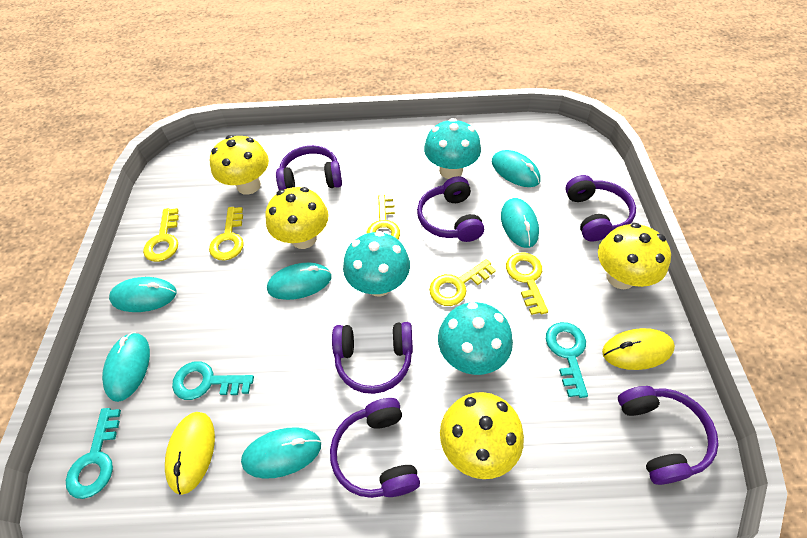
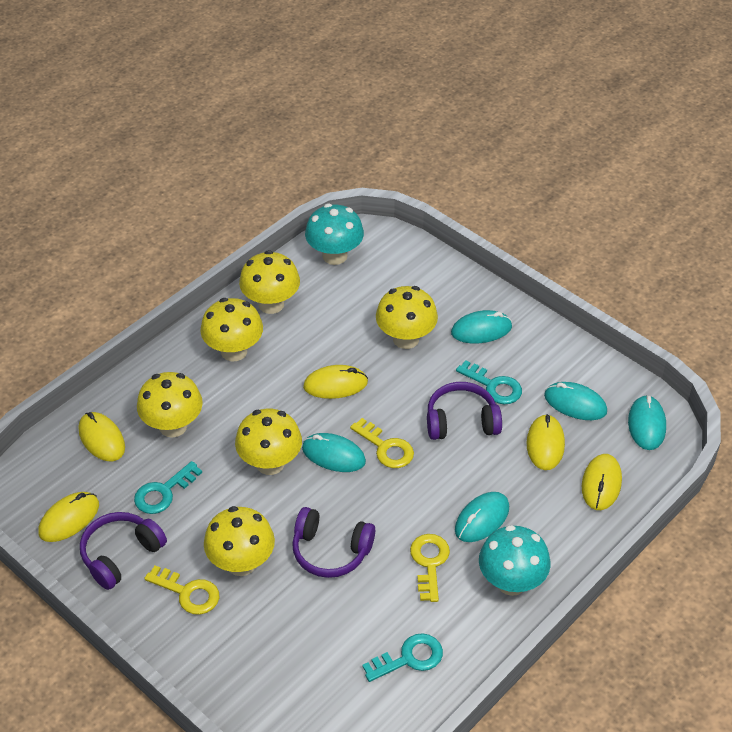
purple headphones: [276,145,342,190] [330,398,420,498] [332,322,413,394] [417,176,484,242] [565,175,636,241] [618,386,719,485] = 6 -> [80,512,167,590] [292,507,375,578] [427,382,502,440] = 3
turquoise mouse: [102,332,150,402] [109,277,177,312] [241,427,321,479] [267,262,332,300] [492,150,540,187] [501,198,539,248] = 6 -> [302,433,366,472] [451,310,512,343] [455,492,509,542] [544,382,607,420] [628,395,666,450] = 5
turquoise mushroom: [343,231,410,297] [424,118,481,179] [438,302,513,375] = 3 -> [305,204,364,265] [479,525,550,596] = 2
yellow key: [143,208,179,262] [209,207,244,260] [367,195,400,239] [429,259,496,306] [506,252,548,315] = 5 -> [144,566,219,615] [350,418,414,468] [410,534,450,602] = 3
yellow mouse: [165,412,215,495] [602,328,675,370] = 2 -> [38,492,99,542] [79,412,125,461] [303,365,368,399] [527,414,565,470] [582,454,622,510] = 5
yellow mushroom: [210,135,269,195] [265,187,329,249] [440,392,524,479] [598,223,671,289] = 4 -> [137,372,203,438] [200,298,263,361] [204,506,275,576] [235,409,302,475] [239,250,300,314] [376,286,438,349] = 6

